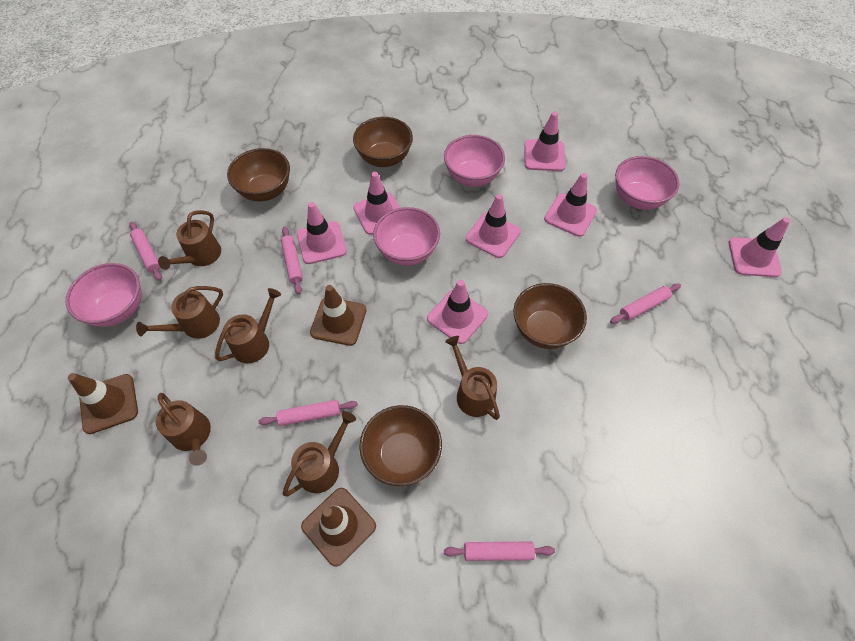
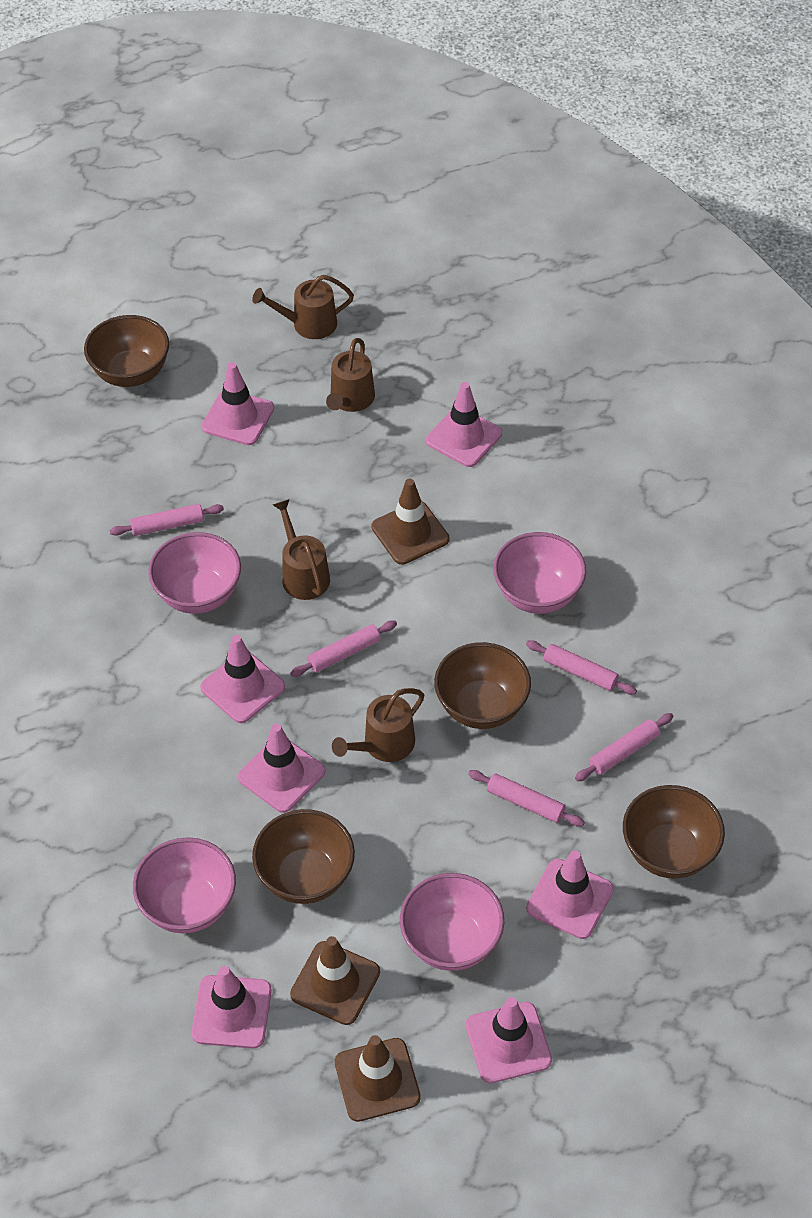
brown watering can: [136,286,223,339] [156,393,211,466] [158,210,221,270] [215,288,281,363] [283,411,356,497] [445,336,500,420] = 6 -> [252,275,354,339] [273,499,330,600] [326,338,375,412] [332,688,424,762] = 4

